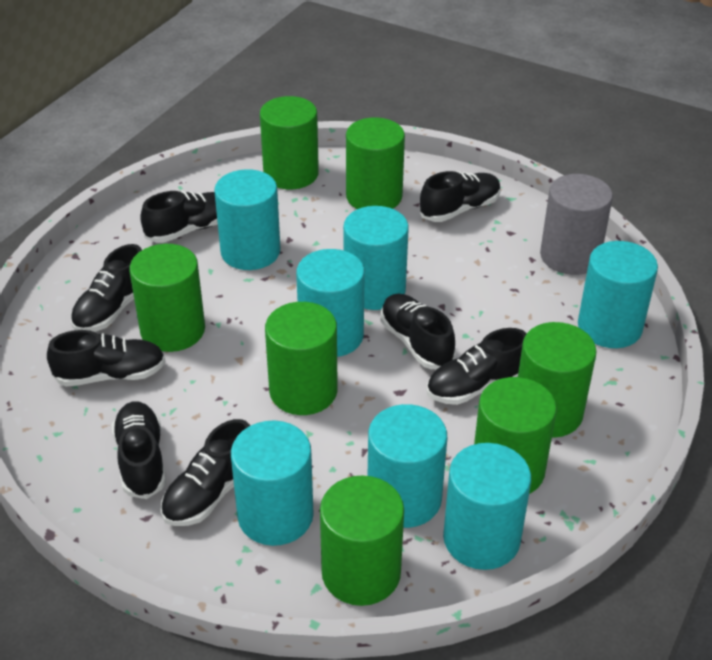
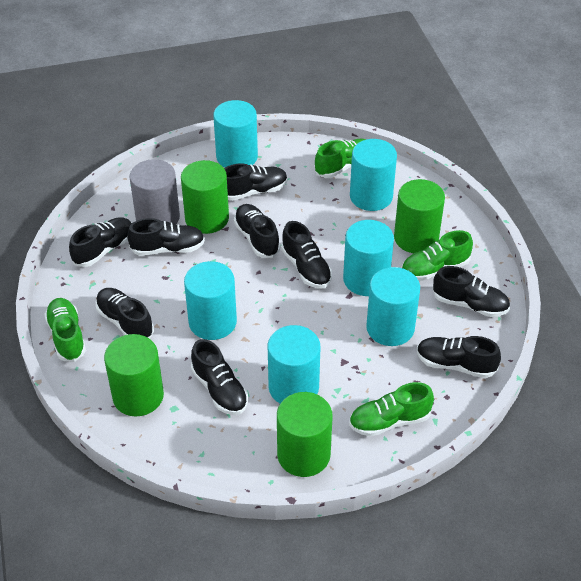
black shoe: [47,330,165,387] [71,244,142,332] [112,401,166,499] [140,191,218,243] [161,419,250,526] [381,294,455,369] [419,171,501,222] [427,328,527,405] = 8 -> [69,217,132,267] [96,288,154,339] [127,218,205,256] [191,339,248,415] [224,163,288,201] [234,204,280,258] [281,221,332,289] [417,336,501,378] [433,266,510,317] = 9
green cylinder: [129,244,205,352] [260,96,319,189] [265,302,338,415] [320,476,404,606] [346,117,405,209] [474,377,557,494] [518,322,597,438] = 7 -> [104,334,164,416] [181,160,229,234] [277,392,333,477] [394,179,445,253] = 4
green shoe: none = 0 -> [44,298,86,362] [314,139,366,178] [349,382,434,436] [401,230,473,281] = 4
turquoise cylinder: [214,169,281,270] [231,421,314,546] [296,249,364,357] [343,206,409,310] [368,404,447,528] [443,443,531,570] [578,241,658,348] = 7 -> [184,261,237,340] [213,100,258,168] [268,325,320,403] [343,220,394,296] [350,139,397,211] [366,267,420,346] = 6

